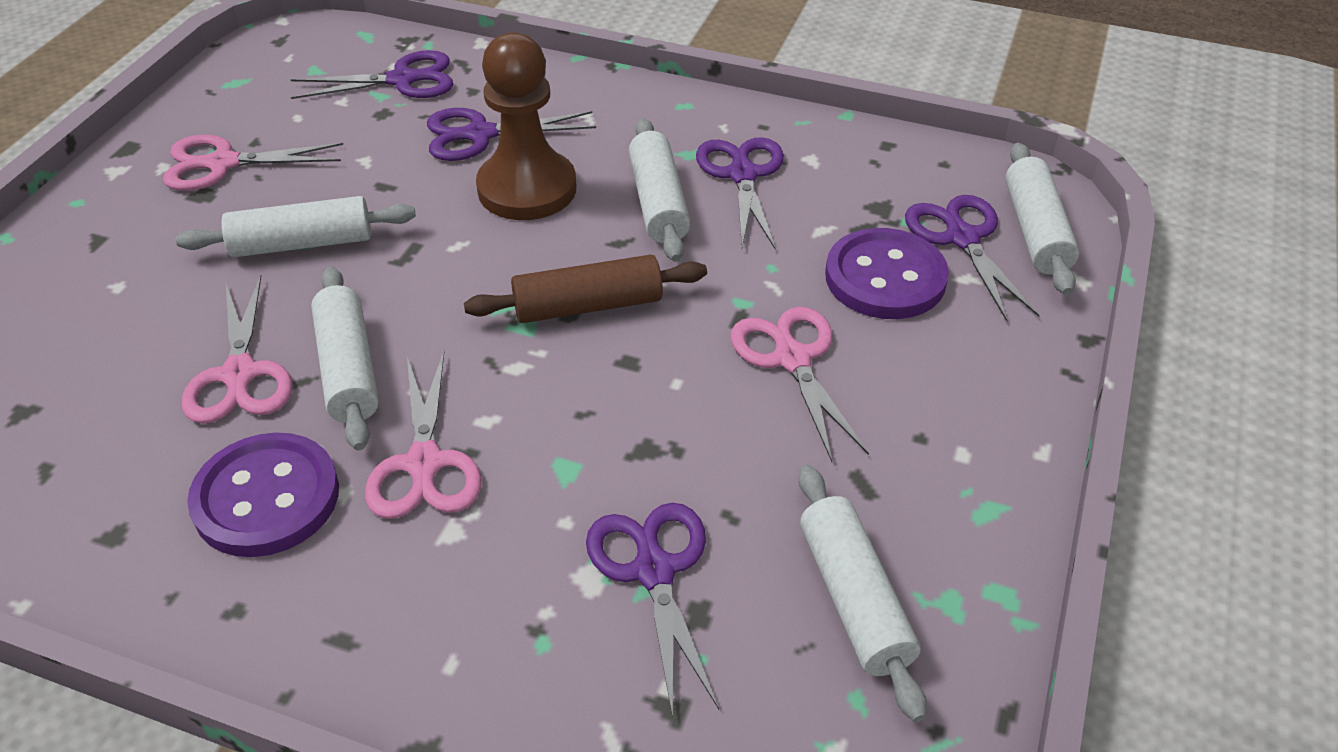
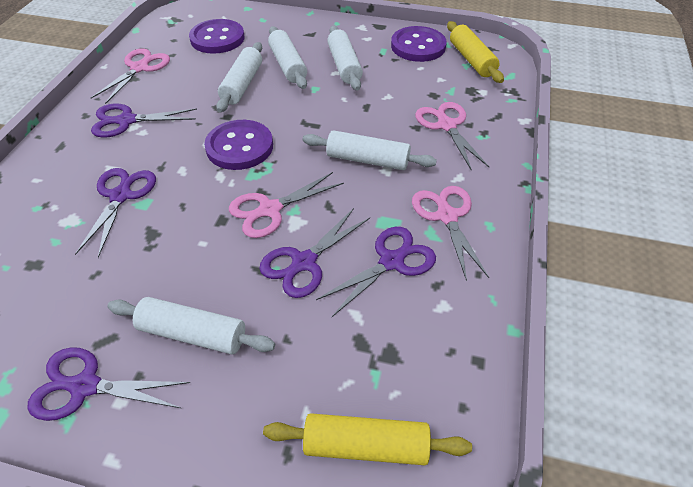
brown pawn: [476,33,576,220] = 1 -> none = 0
brown rolling pin: [464,255,707,323] = 1 -> none = 0
purple button: [187,432,339,557] [825,228,949,319] = 2 -> [189,19,244,54] [204,120,273,170] [391,26,447,62] = 3
yellow rolling pin: none = 0 -> [263,413,472,465] [447,21,504,83] = 2

